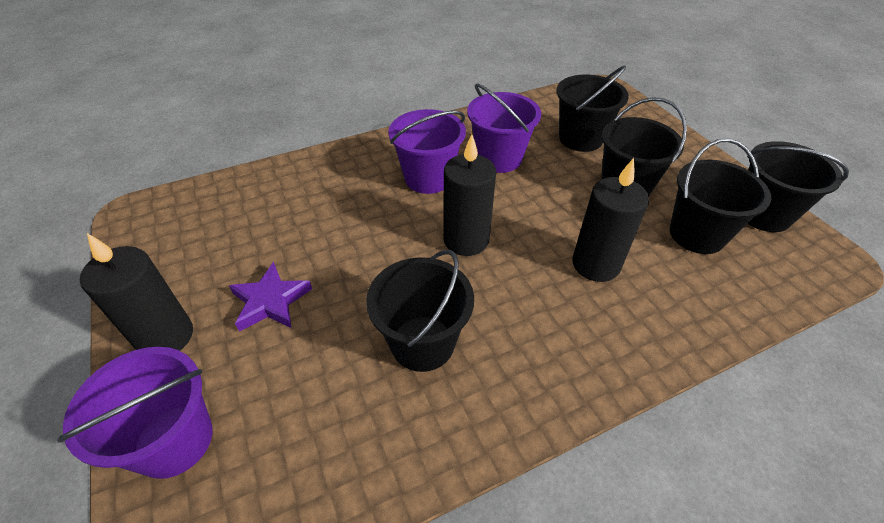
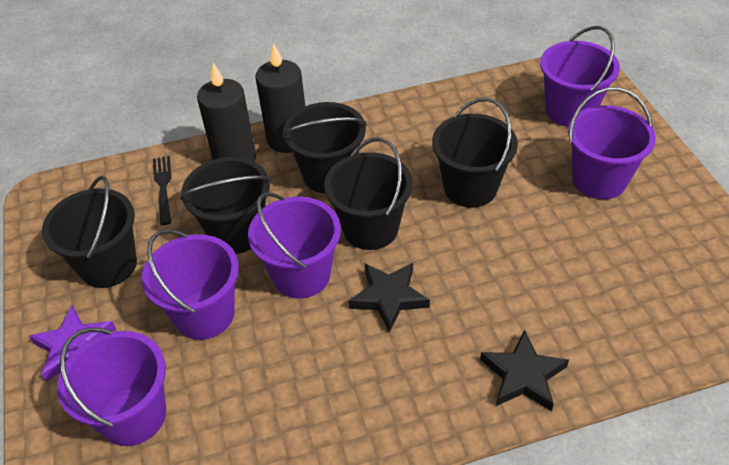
black candle: [80,233,193,351] [443,134,496,256] [572,158,649,282] = 3 -> [197,63,256,161] [256,43,305,153] = 2
black fork: none = 0 -> [153,156,171,225] = 1
black star: none = 0 -> [348,263,430,333] [480,330,569,411] = 2
purple bucket: [57,347,213,479] [388,109,466,194] [467,84,541,173] = 3 -> [57,327,166,446] [141,229,239,340] [248,192,341,298] [540,26,620,127] [568,87,656,199] = 5

